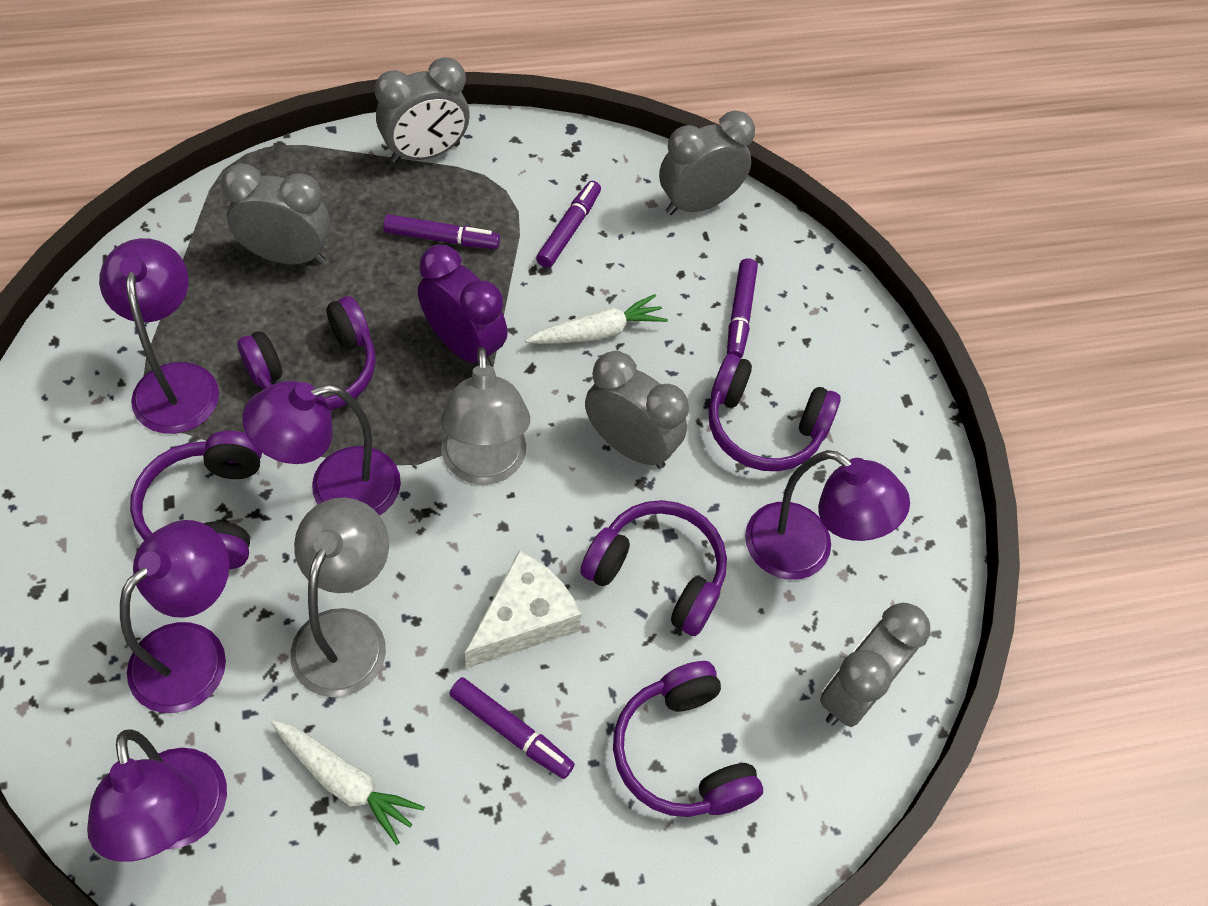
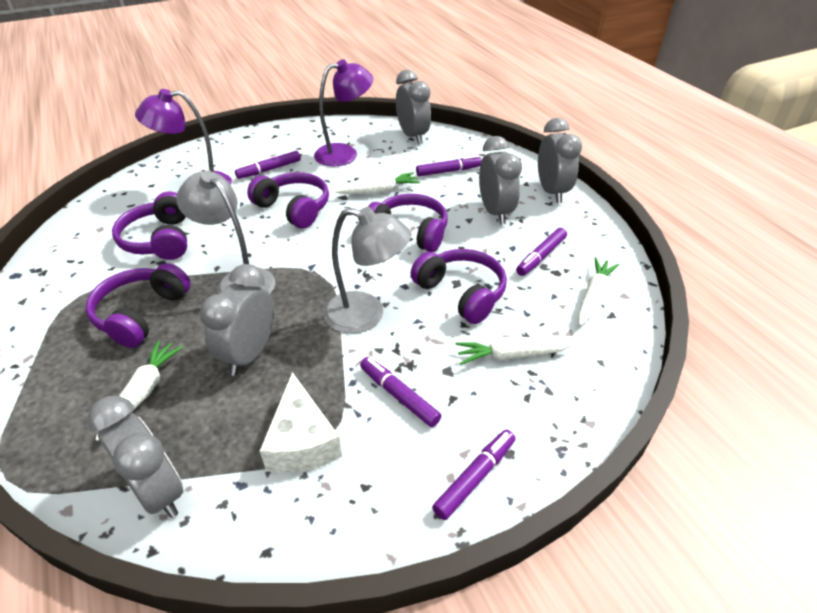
purple clock: [418,245,508,366] = 1 -> none = 0
purple lamp: [87,729,227,862] [99,238,219,434] [120,520,229,713] [242,381,401,516] [745,450,910,580] = 5 -> [135,89,232,185] [314,59,373,166] = 2
purple marker: [383,214,500,249] [449,677,575,779] [536,181,601,268] [727,258,758,359] = 4 -> [235,151,301,179] [360,357,441,427] [416,155,482,176] [432,430,516,520] [516,228,567,276] = 5
white carrot: [271,720,425,845] [525,294,668,344] = 2 -> [95,340,183,441] [335,172,420,194] [455,336,573,365] [578,257,620,326] = 4

